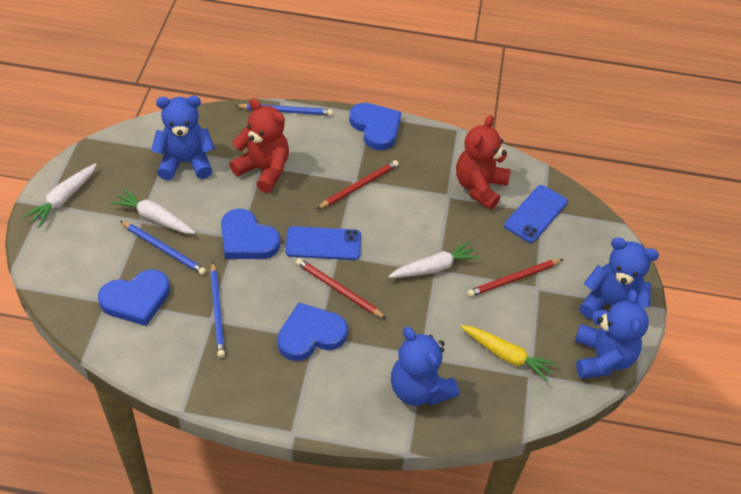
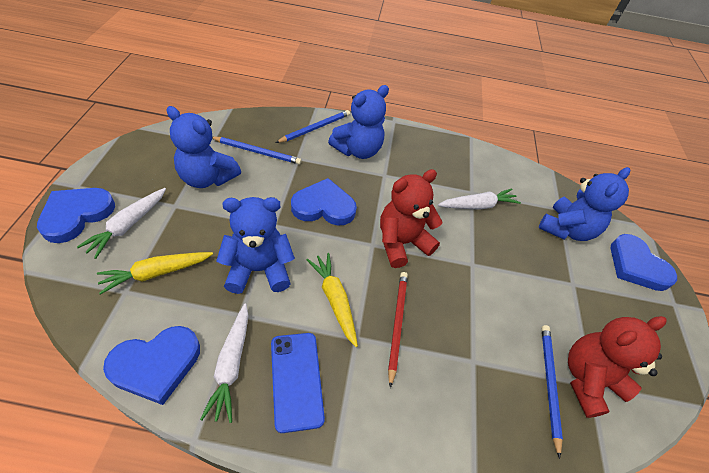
blue phone: [285,226,361,260] [504,185,568,243] = 2 -> [271,333,325,433] = 1
red pencil: [296,258,387,319] [317,160,399,209] [467,259,563,297] = 3 -> [388,272,408,388] = 1
yellow carrot: [461,325,557,382] = 1 -> [97,252,213,295] [307,253,358,347] = 2

